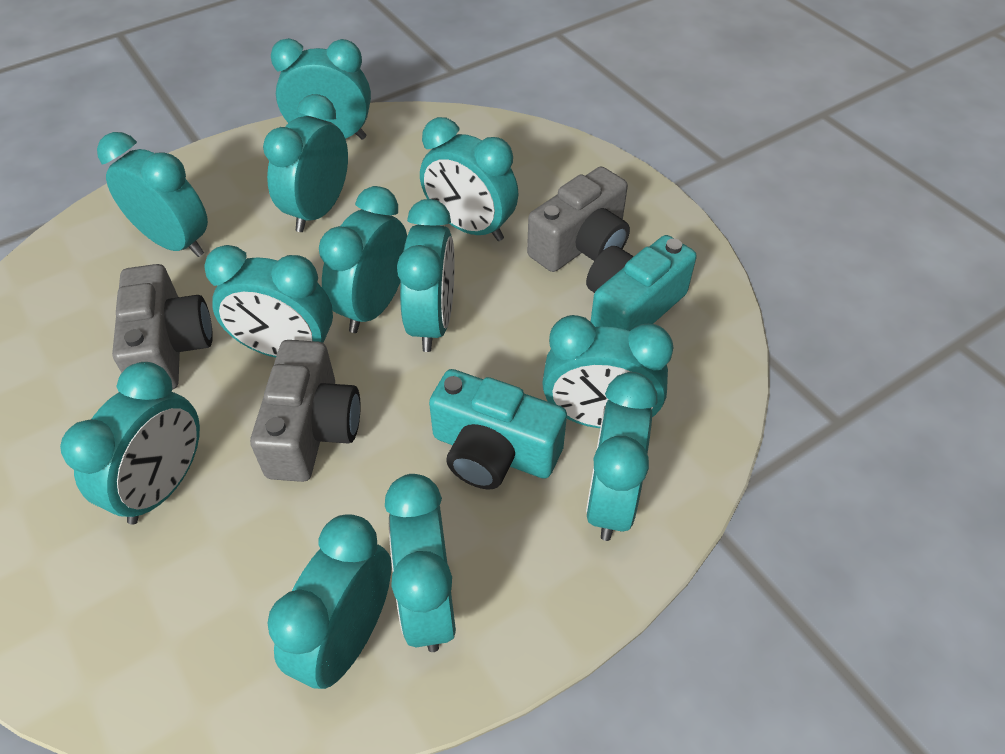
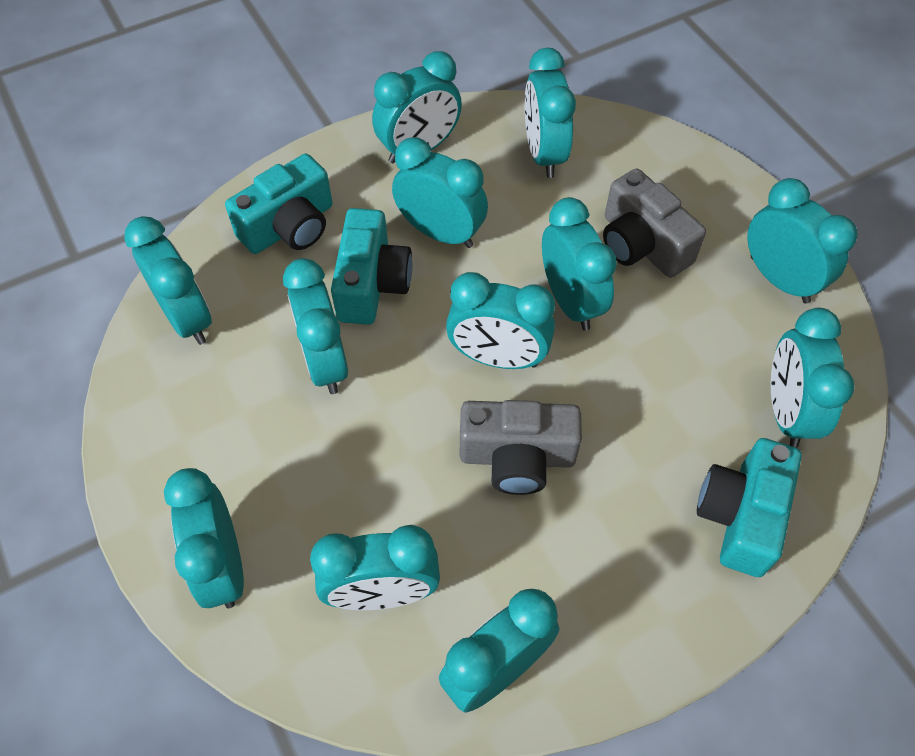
grey camera: [112,264,213,390] [250,340,360,482] [527,167,630,272] = 3 -> [460,400,582,495] [603,169,706,278] = 2
turquoise camera: [429,369,567,490] [586,235,697,331] = 2 -> [225,154,332,254] [331,208,412,325] [697,438,802,577] = 3

